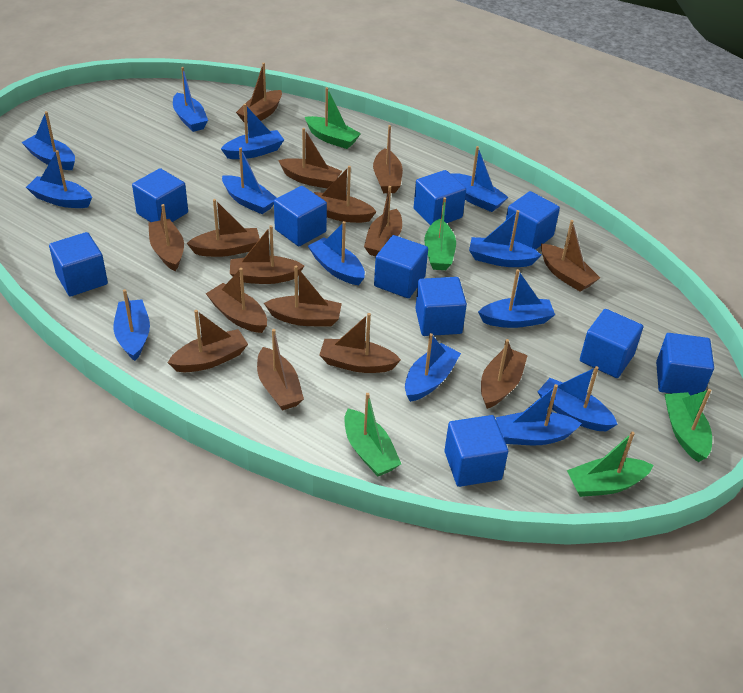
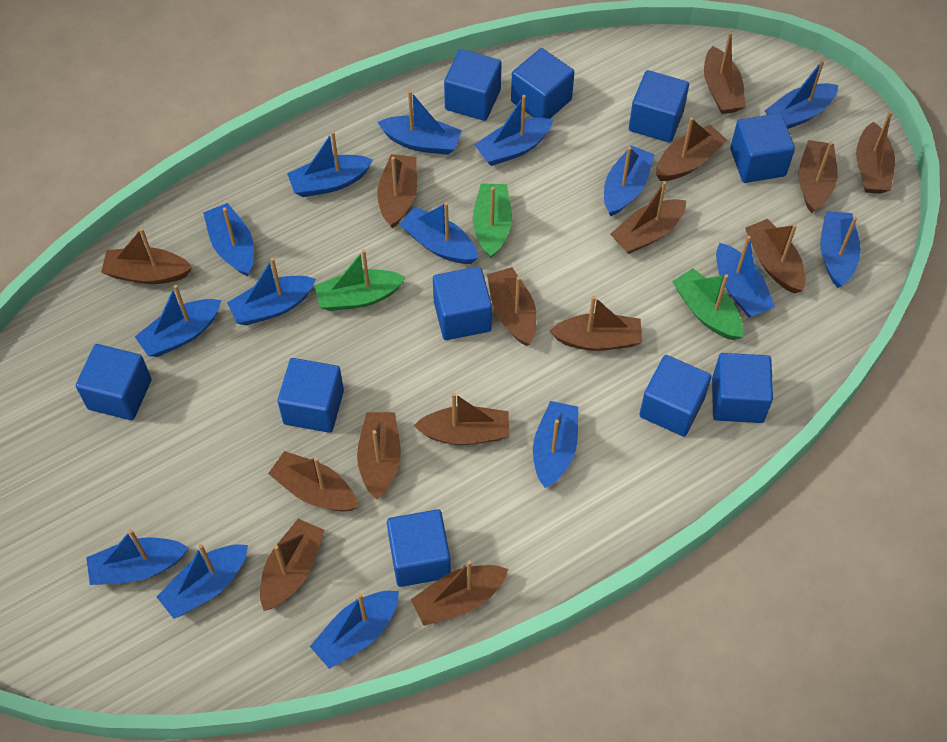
blue boat: [22,111,75,170] [26,150,92,208] [113,289,150,361] [173,67,208,132] [221,104,284,159] [222,147,277,214] [308,221,365,285] [405,333,461,402] [450,146,508,212] [469,210,541,267] [478,269,555,328] [496,384,582,445] [538,366,618,431] = 13 -> [86,529,189,585] [135,285,221,357] [156,544,248,619] [203,203,254,276] [227,258,316,325] [287,131,373,197] [310,591,399,669] [377,90,462,155] [399,202,478,264] [474,95,553,166] [533,401,578,488] [604,146,655,216] [716,236,775,317] [765,60,838,129] [820,211,861,288] = 15
green boat: [305,87,361,149] [344,393,401,477] [424,197,456,270] [567,432,653,497] [664,389,712,462] = 5 -> [315,249,406,311] [473,183,512,258] [672,268,743,340] = 3

